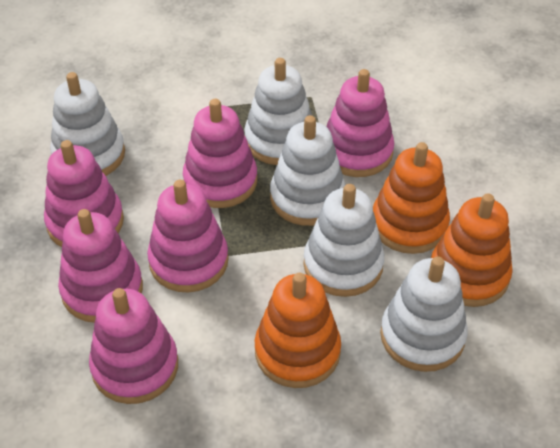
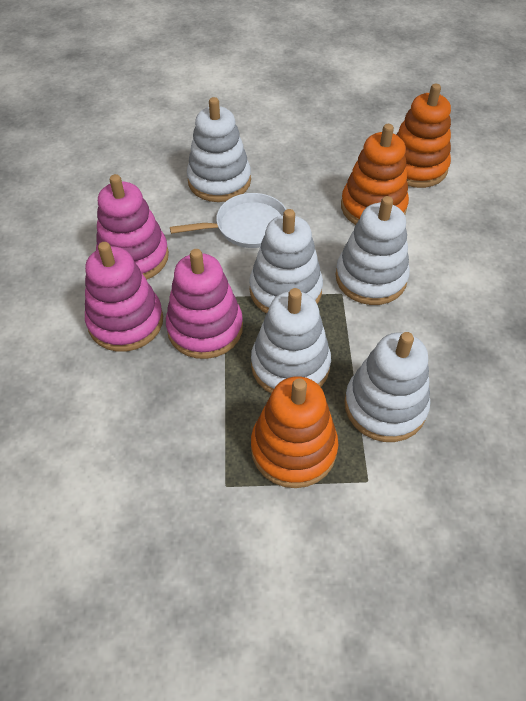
pink stacking toy: [44,140,124,247] [58,209,143,323] [89,288,178,404] [147,180,229,292] [183,99,257,208] [327,69,394,177] = 6 -> [85,242,163,352] [96,174,169,280] [166,249,243,359] = 3
white pan: none = 0 -> [170,193,286,248] = 1

